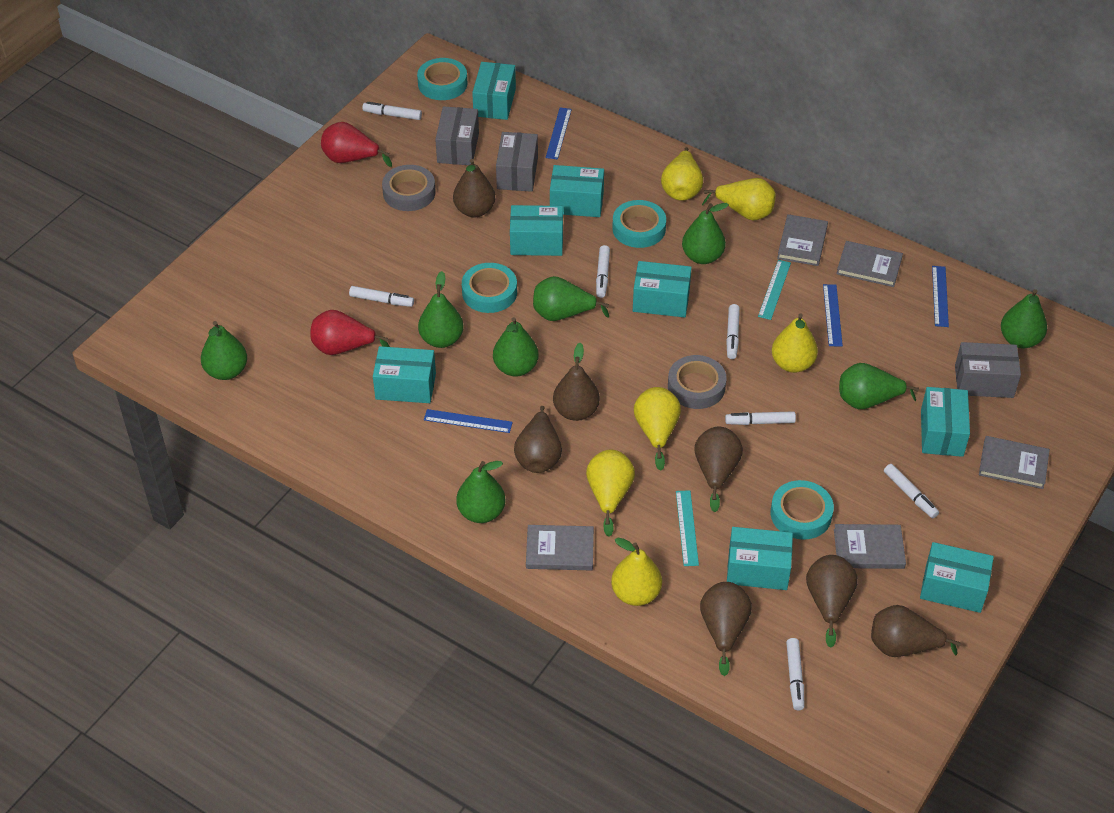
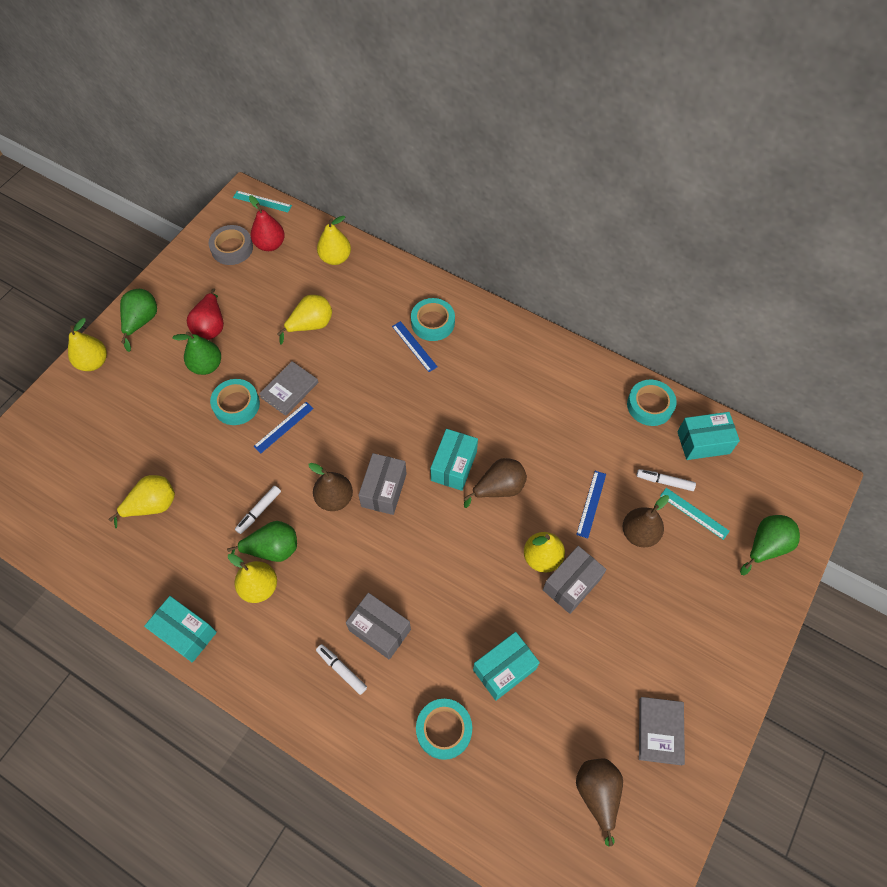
blue ruler: [424,409,513,433] [546,108,572,160] [823,284,843,347] [932,266,949,327] = 4 -> [253,402,314,453] [392,321,438,372] [576,471,606,538] = 3
brown pear: [453,159,495,217] [514,406,562,473] [553,343,600,421] [695,427,743,512] [700,582,752,676] [806,555,858,648] [871,605,961,657] = 7 -> [308,463,353,511] [464,458,527,508] [576,758,623,847] [623,495,669,547] = 4
green pear: [201,321,247,380] [418,271,463,348] [457,461,505,523] [493,317,539,377] [533,276,609,321] [682,203,729,264] [839,363,919,409] [1001,289,1047,348] = 8 -> [120,289,157,352] [172,331,221,375] [227,521,297,562] [740,515,800,575] = 4
grey book: [526,525,594,570] [777,214,828,266] [834,524,906,569] [836,241,903,287] [979,436,1050,489] = 5 -> [259,361,318,416] [639,697,685,765] = 2
grey tape: [382,165,436,211] [668,355,727,409] = 2 -> [208,225,253,265] = 1
turquoise box: [373,346,436,403] [472,62,516,120] [510,205,563,256] [550,165,604,217] [633,261,692,317] [727,527,793,590] [920,542,994,613] [921,387,970,457] = 8 -> [144,596,217,663] [430,429,478,491] [473,632,540,701] [677,412,740,460] = 4
white marker: [349,286,414,307] [362,102,422,120] [596,245,610,298] [725,411,796,425] [726,304,740,359] [786,638,804,711] [884,464,939,518] = 7 -> [235,486,281,534] [316,644,367,695] [637,469,696,491] = 3

